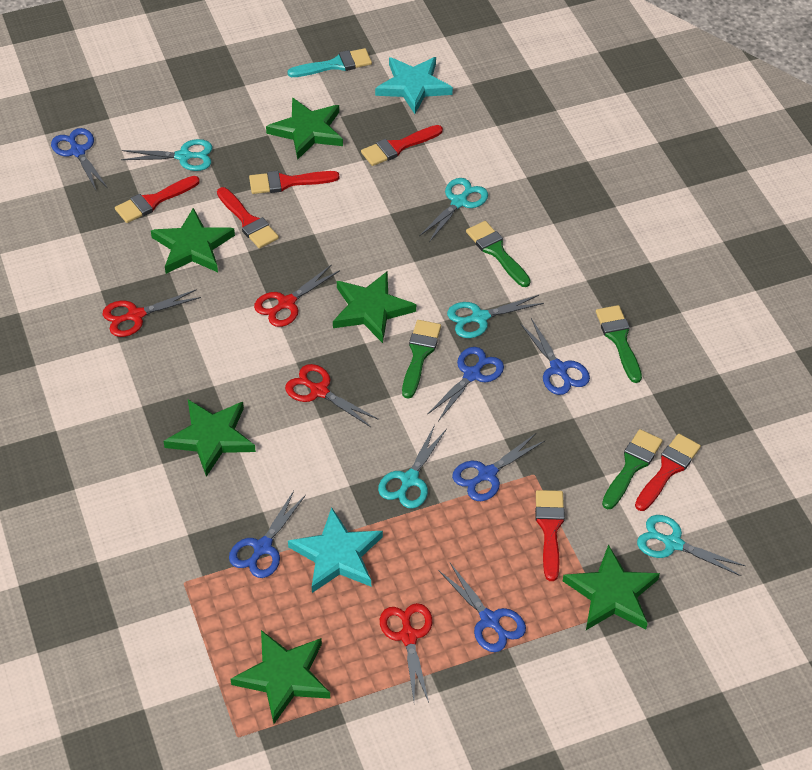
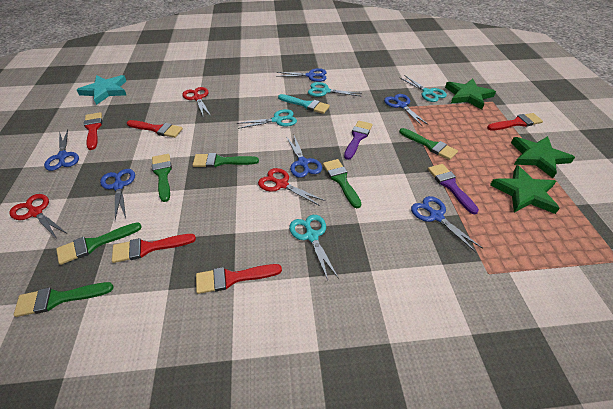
green brush: [402,320,441,399] [466,221,531,287] [596,305,642,383] [602,429,663,509] = 4 -> [13,282,113,317] [56,222,142,265] [152,154,172,202] [192,153,259,168] [323,159,361,208] [399,128,458,160] = 6
green star: [151,208,235,274] [164,400,256,477] [231,630,330,724] [266,98,343,160] [333,271,416,343] [563,544,660,630] = 6 -> [445,79,496,110] [490,165,560,214] [511,136,575,178] = 3
purple brush: none = 0 -> [344,121,373,160] [428,164,479,214] = 2
red brush: [115,176,200,223] [217,187,279,249] [249,171,339,194] [361,125,443,166] [535,490,565,581] [635,434,701,511] = 6 -> [84,112,102,150] [112,234,196,263] [127,120,183,138] [196,264,282,294] [487,113,543,131] = 5
red scissors: [103,289,201,337] [254,264,340,327] [285,364,379,427] [380,603,432,703] = 4 -> [9,194,68,239] [182,87,211,117] [258,168,325,206] = 3
turquoise scissors: [121,139,213,171] [378,425,447,509] [419,178,488,242] [447,295,544,338] [637,515,745,576] = 5 -> [237,109,297,129] [289,215,339,280] [308,82,362,97] [399,75,447,102] = 4
turquoise star: [288,508,383,593] [375,57,453,114] = 2 -> [77,75,126,105] = 1

